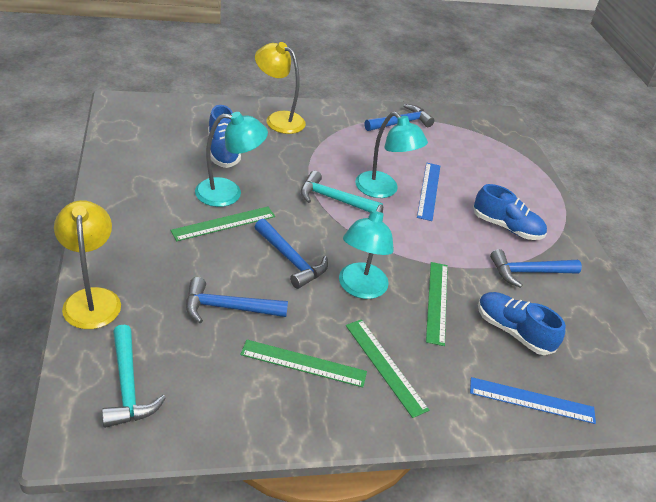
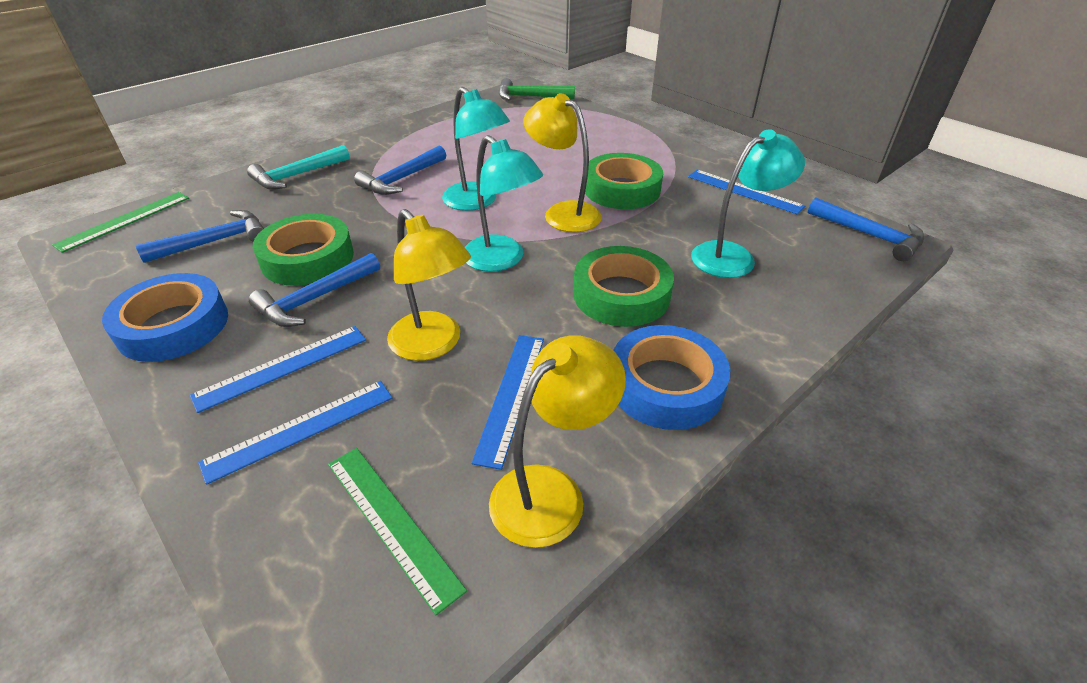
blue ruler: [417,163,440,221] [470,377,596,424] = 2 -> [190,326,366,413] [198,381,392,485] [471,335,544,470] [688,170,805,214] = 4
blue shoe: [208,105,241,168] [473,184,547,240] [478,292,566,355] = 3 -> none = 0
blue tape: none = 0 -> [102,273,228,362] [613,325,730,430] = 2
green hammer: none = 0 -> [499,78,575,101] = 1
green ruler: [170,207,275,241] [240,340,367,387] [346,319,429,418] [426,262,448,346] = 4 -> [52,192,189,253] [328,448,467,615] = 2
green tape: none = 0 -> [253,214,354,286] [573,246,674,327] [585,153,663,209] = 3
turquoise hammer: [102,324,166,428] [301,171,383,213] = 2 -> [247,145,350,190] = 1
yellow lamp: [54,200,121,329] [255,42,306,134] = 2 -> [387,209,471,361] [489,335,626,548] [523,93,602,232] = 3

